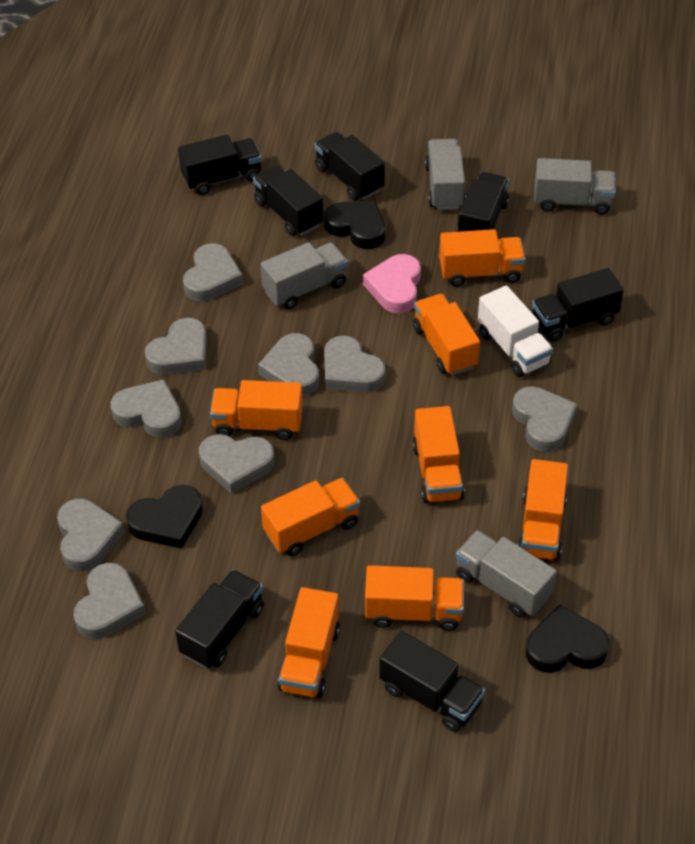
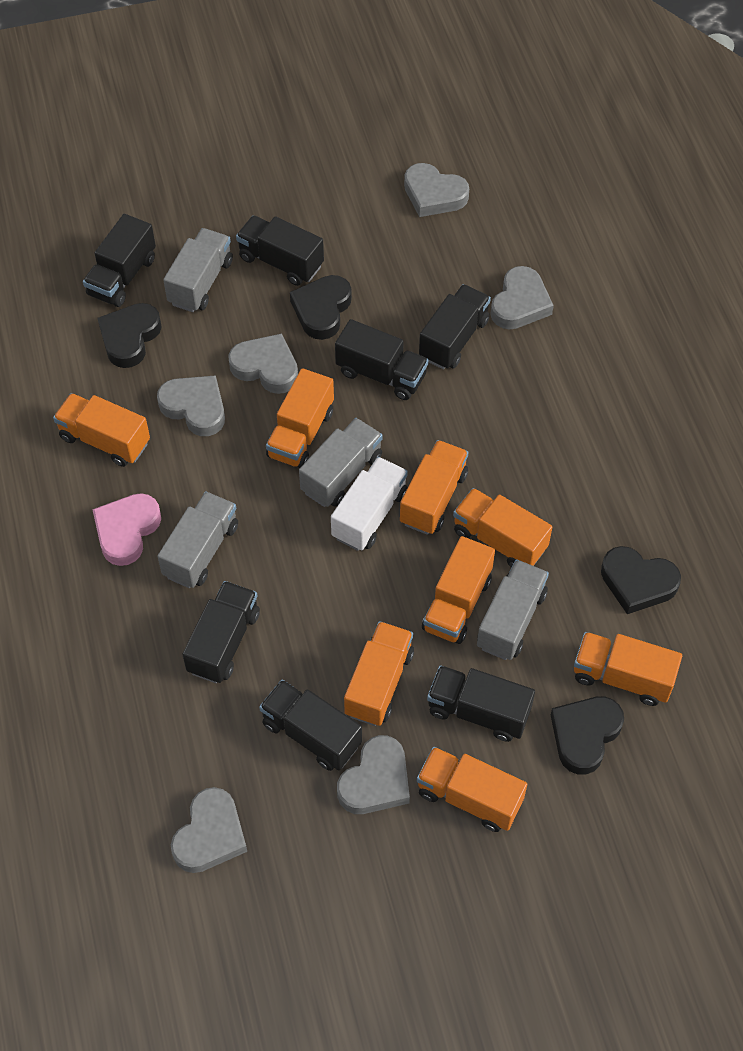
black heart: [126,485,203,549] [324,200,385,249] [526,604,609,673] = 3 -> [97,303,162,368] [290,275,352,340] [551,696,624,775] [601,546,681,614] = 4
grey heart: [57,499,125,571] [73,563,146,639] [110,379,182,438] [145,318,207,375] [183,243,243,301] [199,434,275,494] [258,333,319,397] [324,335,385,393] [512,386,577,452] = 9 -> [157,375,225,436] [171,787,247,873] [228,334,298,394] [337,735,410,814] [404,163,469,217] [490,266,554,329] = 6

